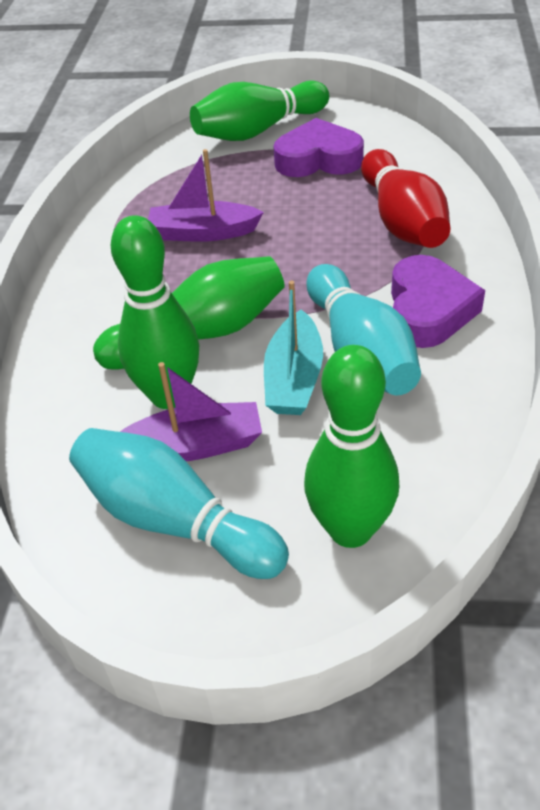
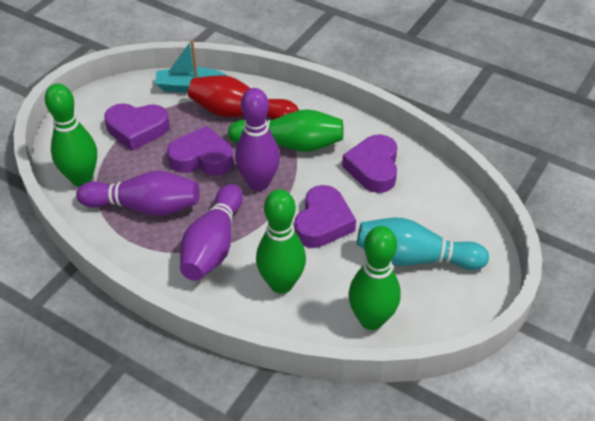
purple boat: [120,362,262,461] [148,149,264,242] = 2 -> none = 0
purple bowling pin: none = 0 -> [76,171,200,216] [180,184,243,281] [235,88,280,191] = 3
purple heart: [273,118,364,177] [391,255,485,348] = 2 -> [104,104,169,151] [167,126,233,176] [294,185,356,248] [342,134,397,193] = 4
turquoise bowling pin: [69,428,289,579] [306,264,421,396] = 2 -> [357,218,489,270] = 1

